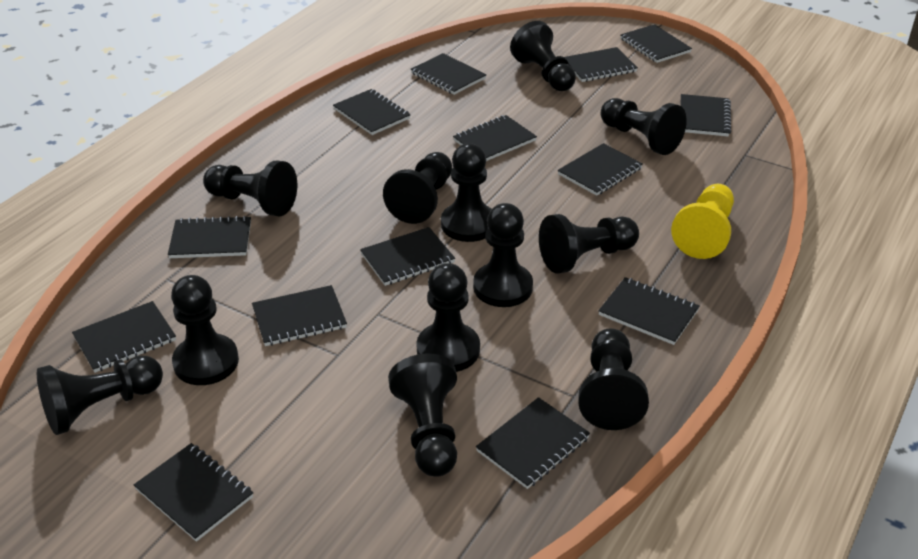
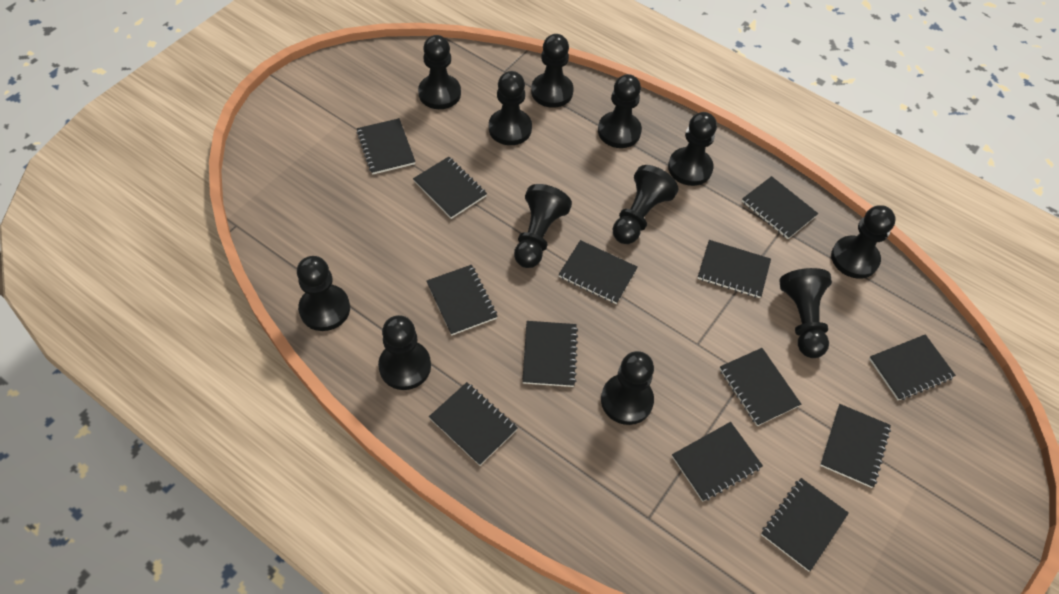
black notebook: [72,301,176,373] [134,443,253,542] [168,216,251,258] [252,285,347,346] [333,89,411,135] [360,227,455,286] [411,53,486,95] [453,115,537,161] [476,397,590,489] [558,143,643,196] [564,47,638,82] [598,277,700,345] [621,24,692,63] [680,94,731,136] = 14 -> [357,118,415,175] [413,157,487,219] [427,265,498,335] [429,382,518,466] [522,321,578,387] [558,240,638,304] [672,422,763,502] [698,240,771,298] [720,348,801,426] [742,176,818,239] [761,478,849,572] [820,404,891,488] [869,334,956,400] = 13
yellow pawn: [671,184,734,259] = 1 -> none = 0

